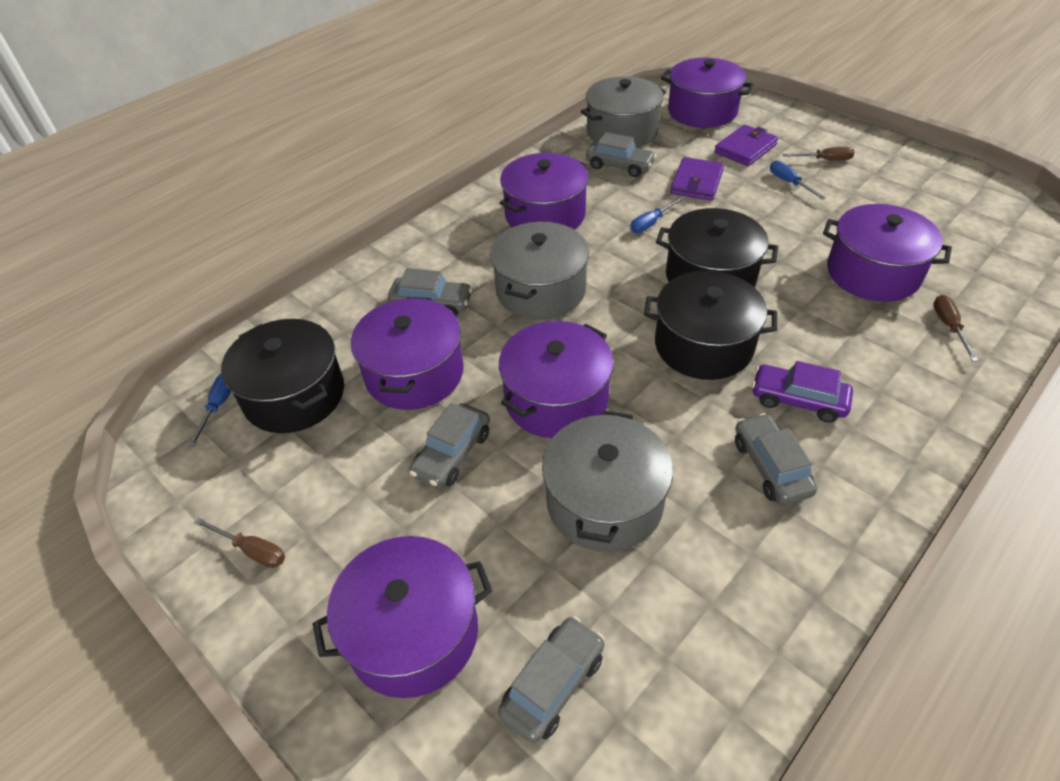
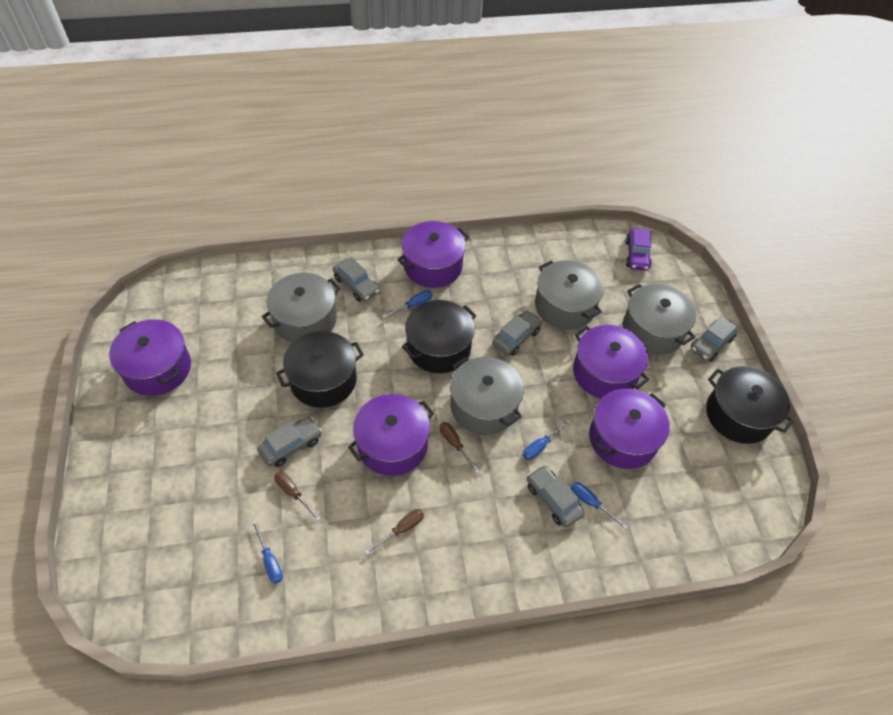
blue screwdriver: [188,374,231,447] [630,196,684,233] [770,161,826,200] = 3 -> [252,520,283,584] [383,290,432,318] [523,420,570,460] [570,482,628,529] = 4
grey pot: [490,222,589,320] [542,411,673,552] [581,76,666,148] = 3 -> [262,273,341,343] [450,357,524,435] [535,260,604,330] [623,284,696,355] = 4
purple pot: [313,536,492,698] [351,297,464,410] [499,321,614,438] [500,153,589,230] [661,57,754,128] [823,204,952,302] = 6 -> [109,319,191,396] [348,394,434,476] [397,221,469,288] [573,325,649,399] [589,389,670,469] = 5
purple wallet: [670,157,724,201] [714,125,778,166] = 2 -> none = 0

